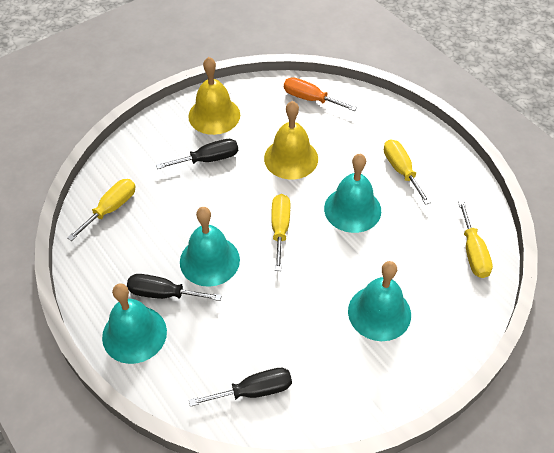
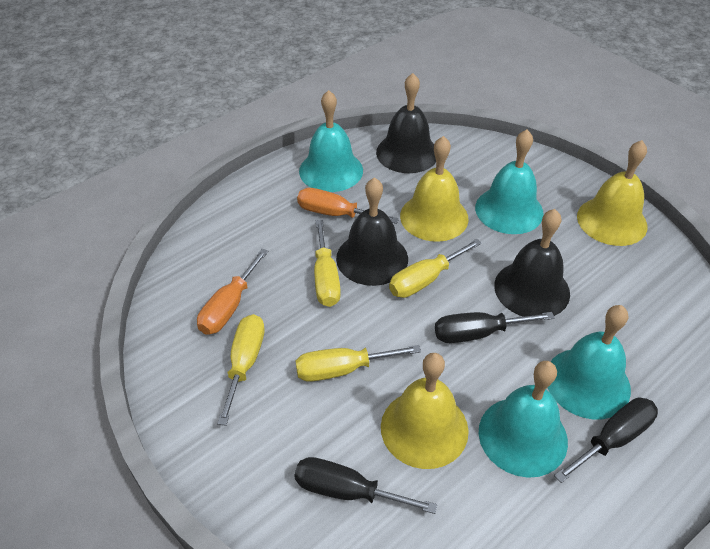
black bell: none = 0 -> [336,177,408,286] [376,73,436,173] [494,209,570,317] = 3
orange screwdriver: [284,77,357,111] = 1 -> [197,249,268,335] [297,188,399,224] = 2
yellow bell: [188,57,240,135] [264,101,318,179] = 2 -> [381,353,469,469] [400,136,469,242] [577,140,647,246] = 3

